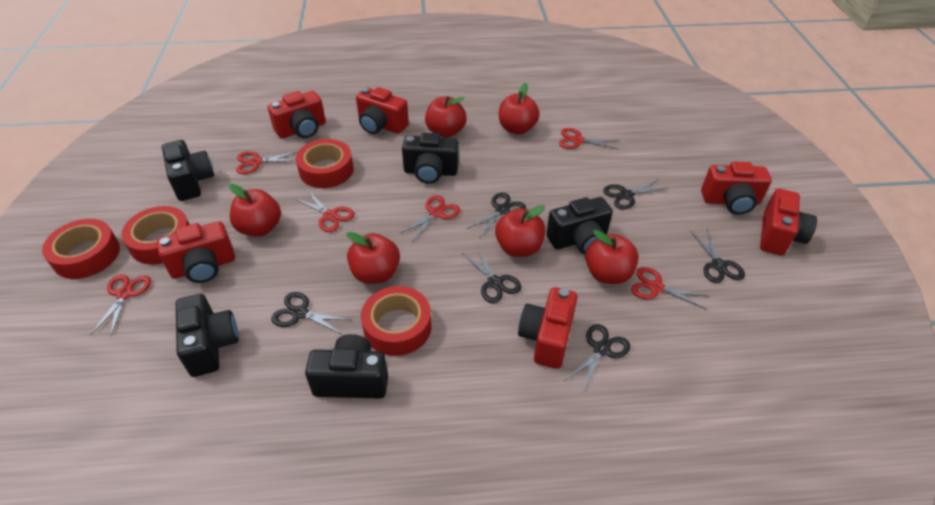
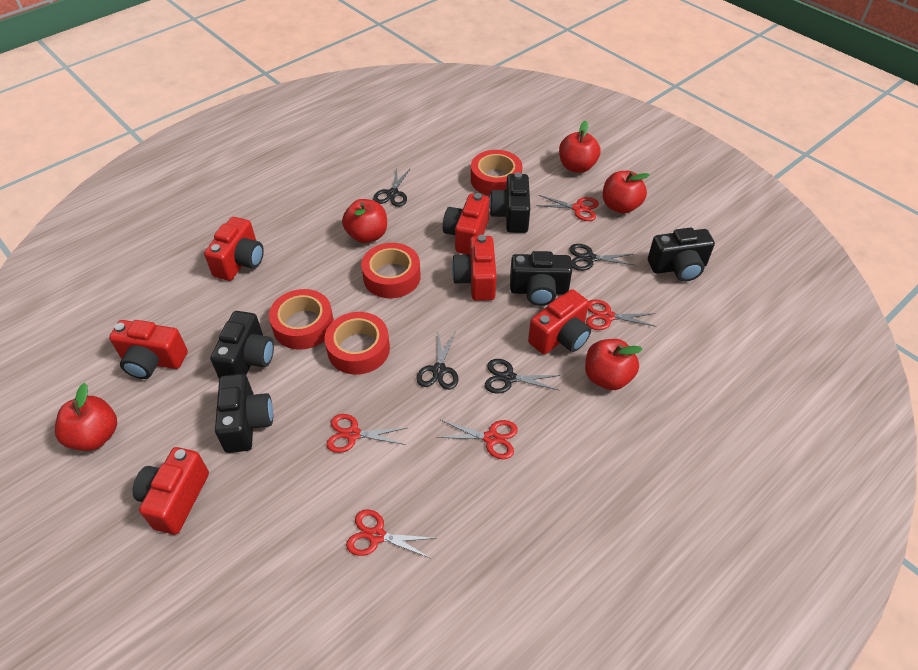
black scissors: [271,292,351,335] [462,246,521,303] [467,192,526,237] [564,324,630,391] [603,179,668,210] [691,229,745,283] = 6 -> [373,167,411,207] [416,331,458,390] [485,359,561,394] [569,244,636,271] = 4
red apple: [229,184,281,237] [346,232,400,284] [425,96,467,138] [495,205,545,257] [499,83,540,134] [585,230,639,284] = 6 -> [55,383,117,451] [342,199,387,243] [559,121,600,173] [585,339,643,390] [603,171,650,214] = 5
red scissors: [90,274,151,337] [236,151,298,174] [295,191,355,232] [399,195,460,242] [559,128,619,150] [631,267,710,310] = 6 -> [326,414,406,453] [346,509,436,559] [436,420,518,459] [536,195,599,221] [586,300,657,330] = 5

